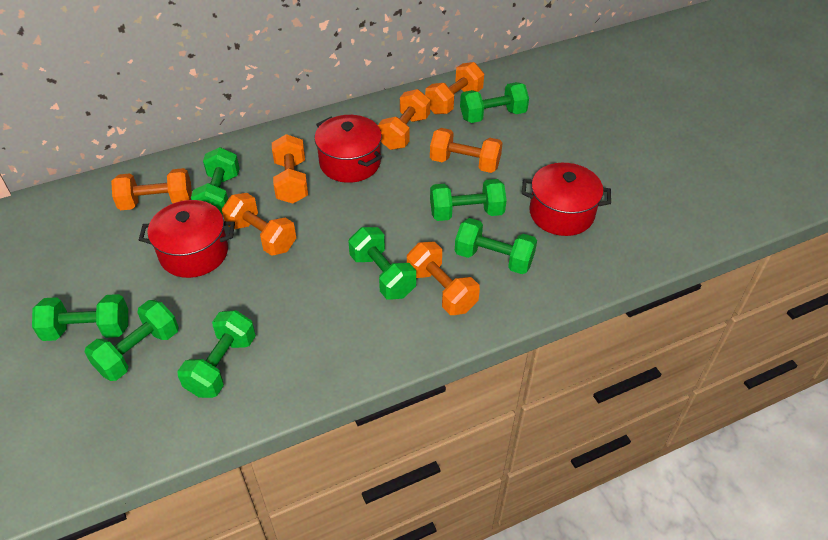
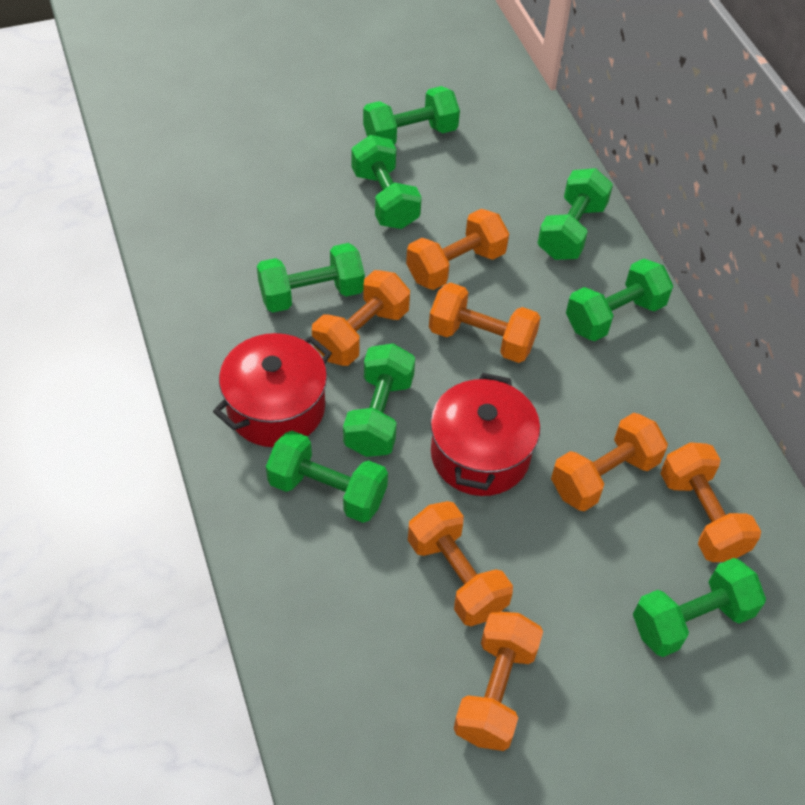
red pot: [139,200,235,278] [314,115,382,183] [522,163,611,236] = 3 -> [213,333,332,447] [430,373,540,496] = 2

